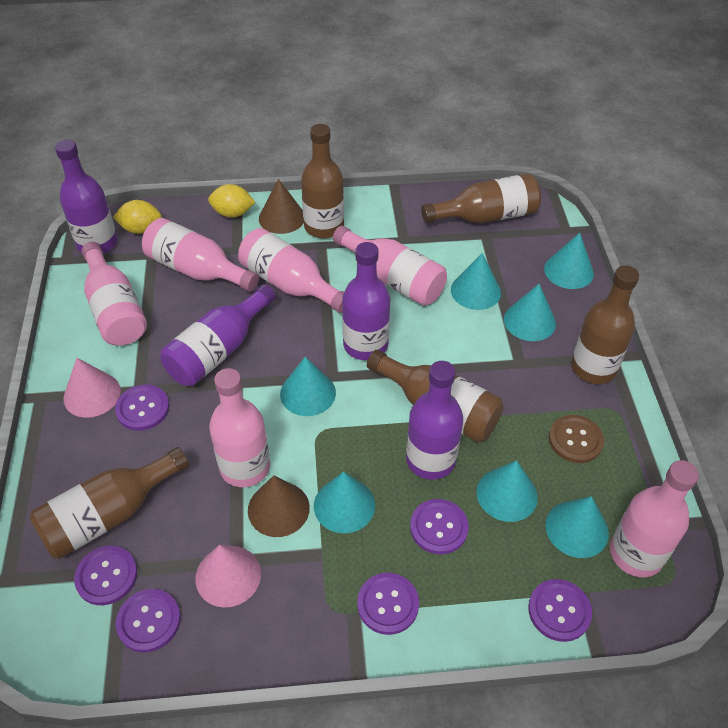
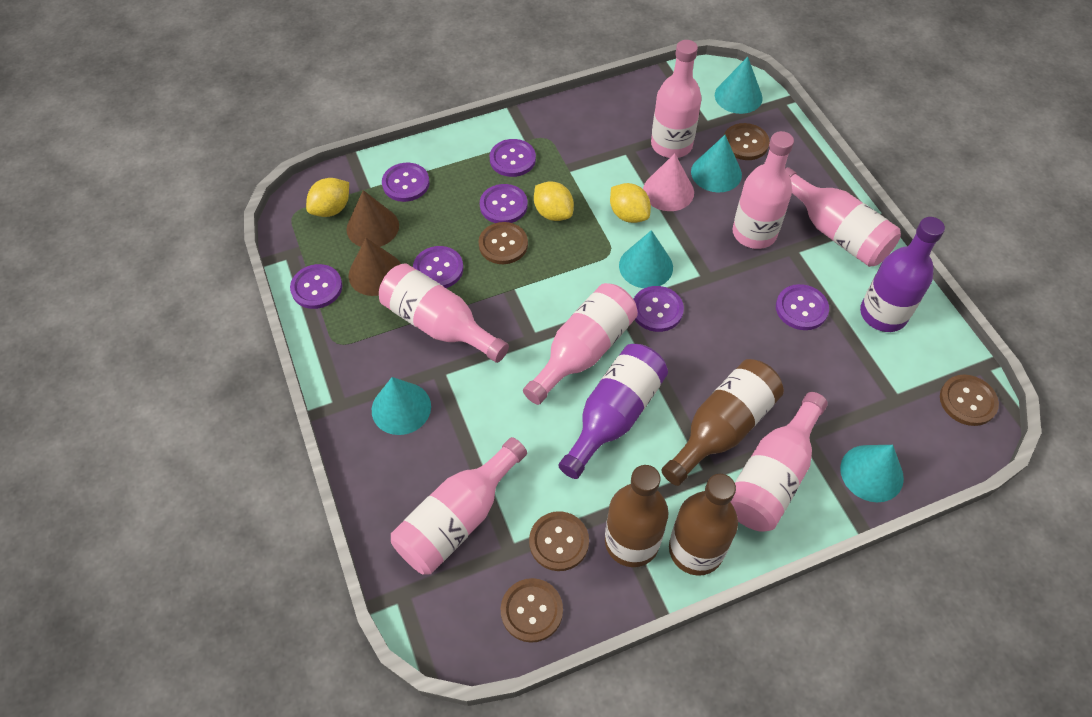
brown bottle: [29,447,189,559] [301,124,344,238] [367,350,503,442] [421,173,541,224] [571,266,639,384] = 5 -> [605,465,668,567] [661,359,784,486] [669,474,738,576] = 3
brown button: [549,415,604,463] = 1 -> [478,222,528,264] [501,578,563,643] [529,511,589,571] [724,123,770,160] [940,374,999,426] = 5
pink bottle: [82,242,147,346] [142,218,259,292] [209,368,270,487] [238,228,344,313] [333,226,447,306] [610,460,699,577] = 6 -> [379,263,509,363] [391,437,527,574] [523,283,638,405] [651,40,702,158] [731,392,828,532] [733,131,794,249] [785,167,901,267] = 7
pink cone: [63,358,121,418] [195,545,261,608] = 2 -> [643,153,694,211] = 1
purple bottle: [55,140,118,254] [160,284,276,386] [342,242,390,360] [406,361,463,480] = 4 -> [558,344,668,479] [860,217,945,332] = 2
purple button: [74,546,137,605] [115,384,169,431] [116,589,181,652] [357,573,419,635] [410,499,469,554] [528,579,592,642] = 6 -> [290,264,342,309] [382,163,429,202] [413,246,463,288] [480,184,528,223] [490,139,536,177] [633,286,684,332] [776,284,829,330] = 7
turquoise cone: [280,357,336,416] [314,472,375,533] [451,253,501,310] [477,460,538,522] [504,284,556,341] [544,233,594,289] [545,496,609,558] = 7 -> [372,377,431,435] [619,230,673,288] [691,135,742,192] [715,57,763,114] [840,445,904,502] = 5
yellow lemon: [113,200,162,234] [208,184,255,217] = 2 -> [306,178,349,217] [534,181,574,221] [610,183,651,223] = 3

